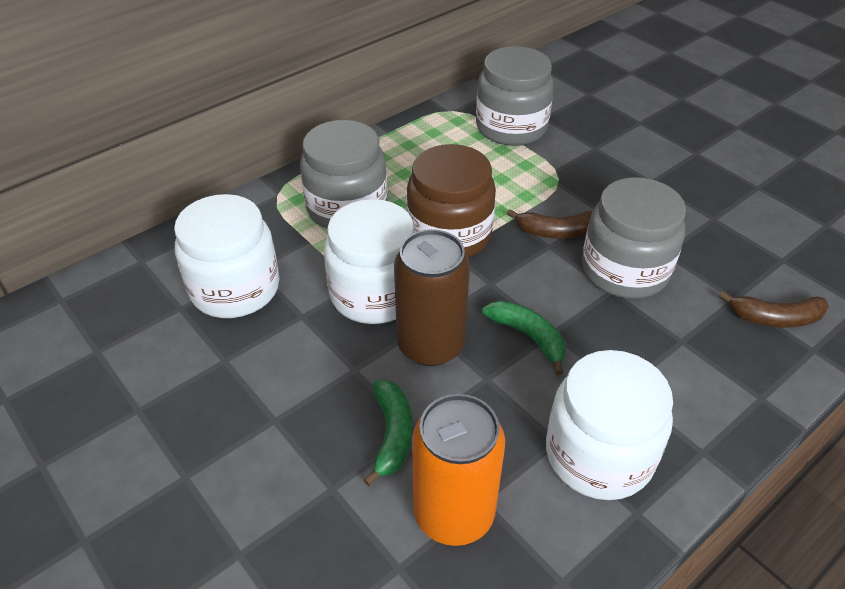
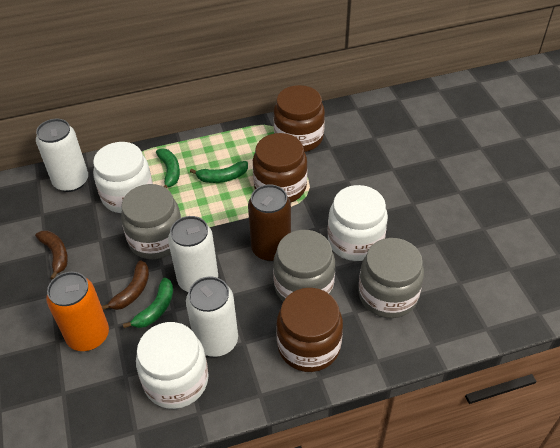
brown jar: [407,144,496,257] = 1 -> [253,133,307,202] [274,85,325,152] [276,288,343,372] = 3
green banana: [363,380,413,486] [482,300,566,375] = 2 -> [123,277,173,328] [156,148,180,188] [190,161,248,183] = 3
white can: none = 0 -> [36,119,88,192] [168,216,218,292] [186,276,238,357] = 3

